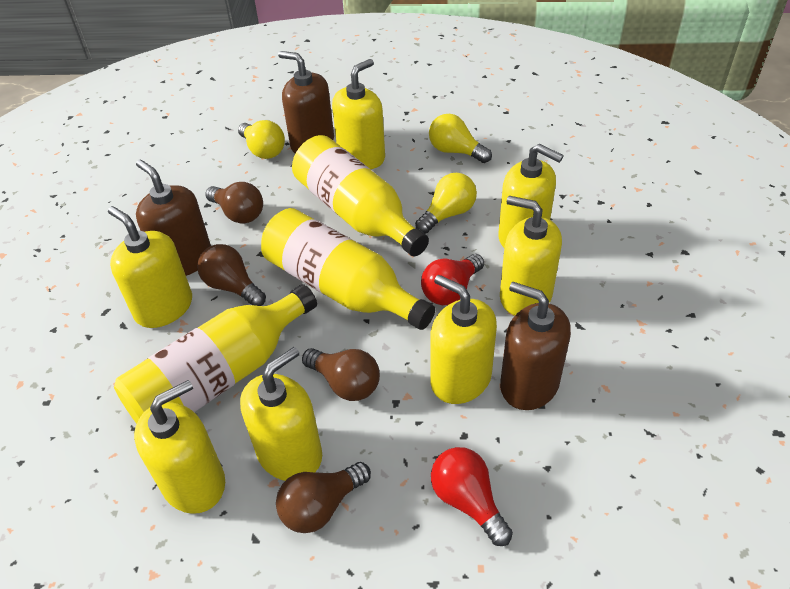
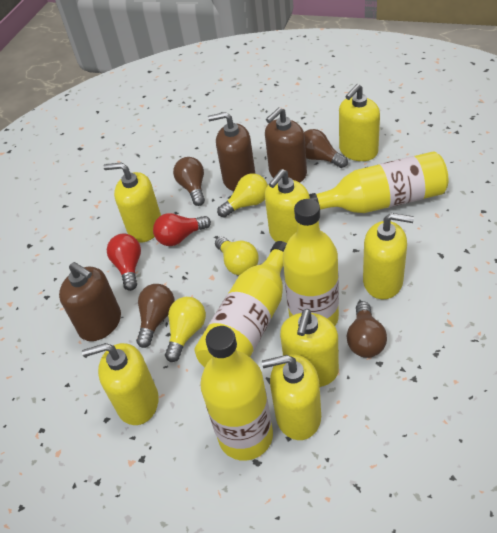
yellow bottle: [114,284,317,424] [261,208,435,330] [292,135,429,256] = 3 -> [194,241,287,368] [200,326,273,461] [283,199,339,326] [309,152,448,213] = 4

